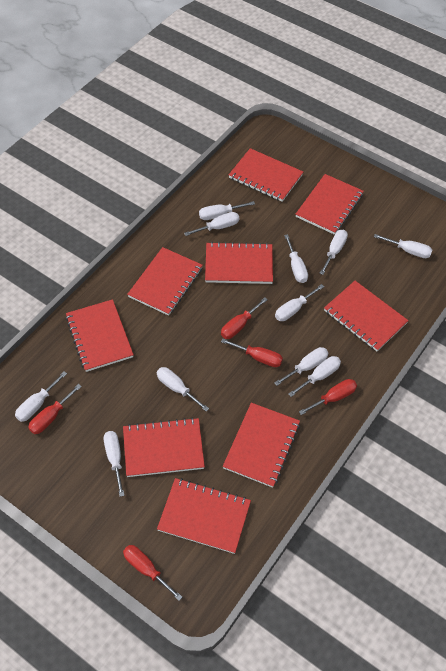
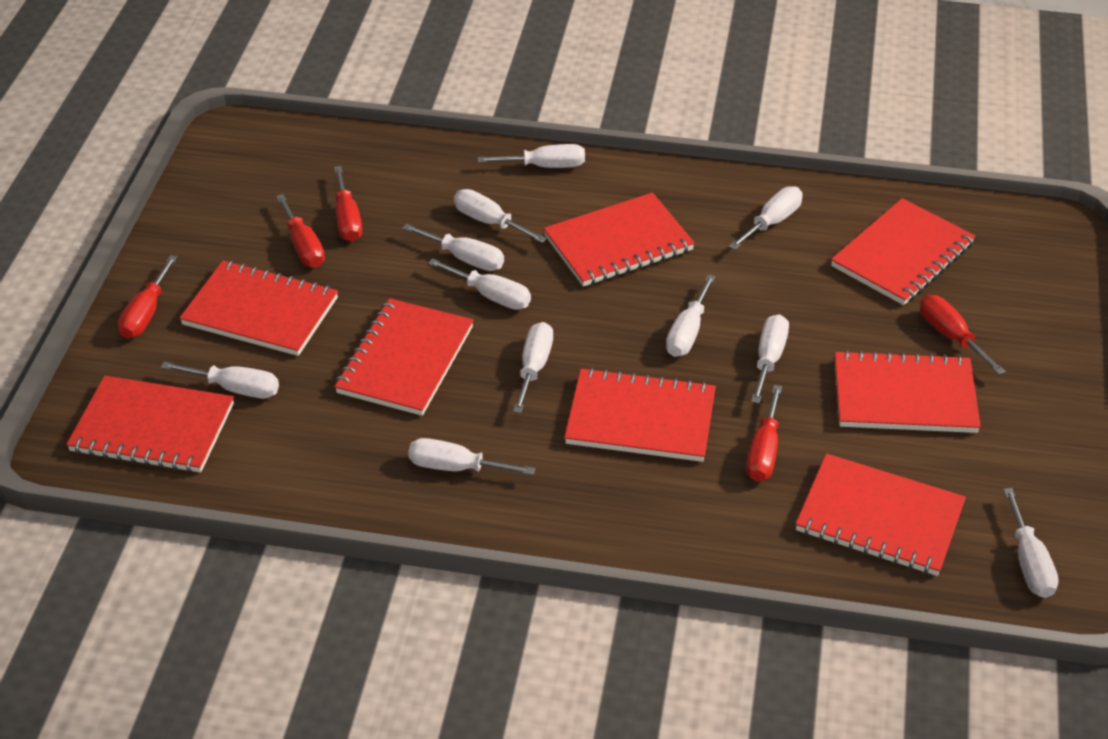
red notebook: [66,299,134,372] [123,417,205,477] [127,247,203,316] [157,478,251,554] [205,242,273,284] [223,403,300,488] [229,148,303,202] [296,174,364,235] [324,281,409,351] = 9 -> [66,376,234,473] [179,260,338,356] [334,298,474,416] [543,193,695,287] [564,367,716,462] [796,453,966,576] [831,198,975,305] [835,350,981,433] = 8

